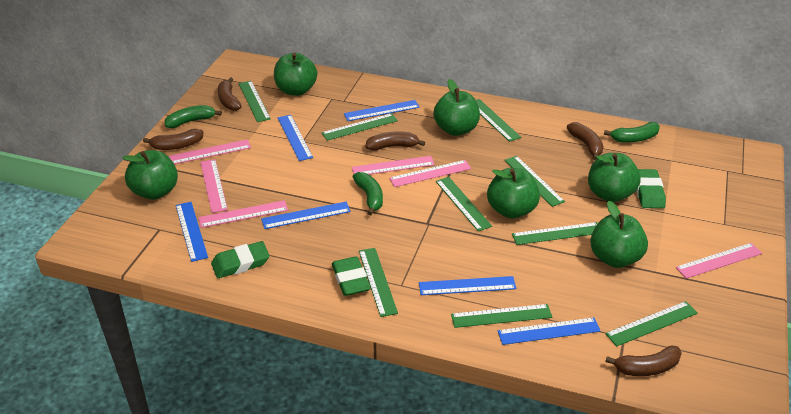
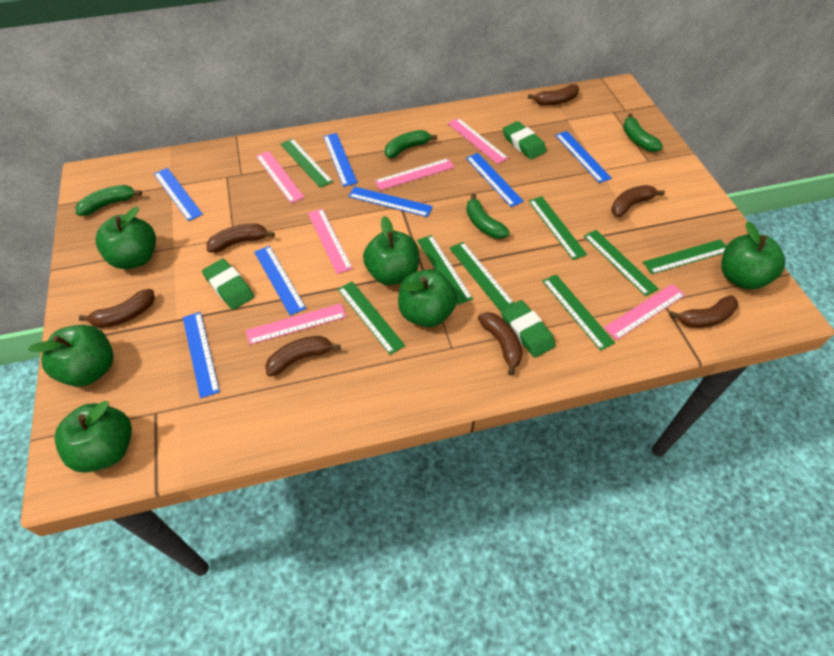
blue ruler: [176,202,208,262] [261,202,351,229] [278,115,313,161] [344,100,420,121] [419,276,517,295] [498,317,601,345] = 6 -> [154,168,203,221] [183,312,220,398] [254,246,306,316] [323,133,358,187] [348,186,433,217] [466,153,524,207] [555,131,612,183] = 7
brown banana: [143,129,203,150] [218,77,241,111] [366,131,425,151] [567,122,604,160] [605,345,682,376] = 5 -> [79,289,155,328] [207,224,275,253] [265,336,341,377] [478,312,523,375] [528,84,579,106] [611,185,665,217] [669,295,738,328] = 7
green banana: [165,105,222,128] [353,172,383,215] [604,122,660,143] = 3 -> [75,185,142,216] [385,130,437,158] [466,193,510,239] [623,113,663,152] = 4
green ruler: [239,81,271,122] [322,113,398,141] [359,248,398,317] [436,177,492,231] [451,304,552,328] [476,99,521,142] [504,156,565,207] [512,222,598,245] [605,301,698,347] = 9 -> [280,138,333,188] [338,281,405,355] [417,235,473,305] [449,242,514,311] [529,196,587,260] [542,274,615,351] [584,230,659,296] [643,239,726,274] = 8

